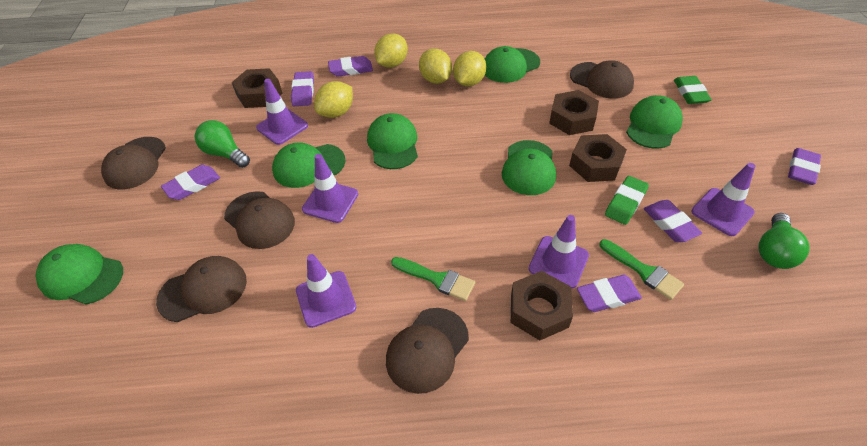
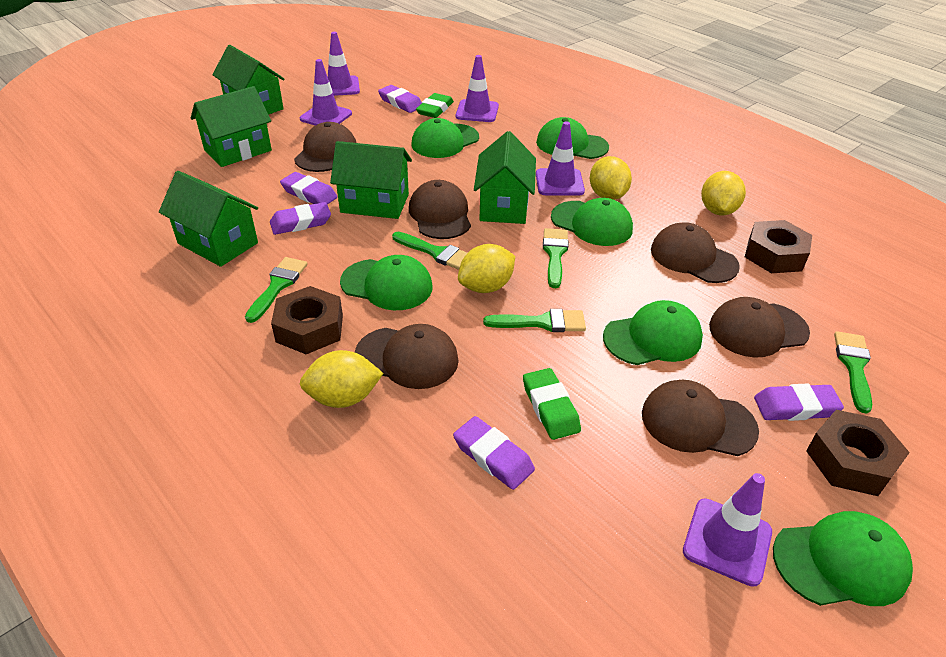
brown cap: [101,137,166,190] [156,256,247,322] [224,191,295,249] [386,308,469,394] [570,60,634,99] = 5 -> [294,122,357,172] [355,324,459,389] [409,180,471,239] [642,380,759,456] [651,222,740,283] [709,297,810,357] = 6
brown nut: [231,68,283,108] [511,271,573,340] [549,90,599,135] [569,134,627,182] = 4 -> [271,286,343,354] [745,220,812,273] [806,410,910,496] = 3
green brush: [391,257,475,301] [599,239,684,300] = 2 -> [245,257,307,323] [392,232,467,270] [483,309,586,332] [543,228,568,288] [834,331,872,414] = 5
green house: none = 0 -> [159,171,258,267] [191,86,272,167] [212,45,285,115] [330,141,412,219] [474,131,536,224] = 5
green light bulb: [194,120,250,168] [759,213,810,269] = 2 -> none = 0
purple eraser: [161,165,220,200] [291,71,314,106] [328,56,373,77] [577,275,642,312] [644,200,702,242] [788,148,821,185] = 6 -> [270,202,331,235] [280,172,337,204] [378,85,422,113] [453,416,535,490] [754,384,844,421] = 5

